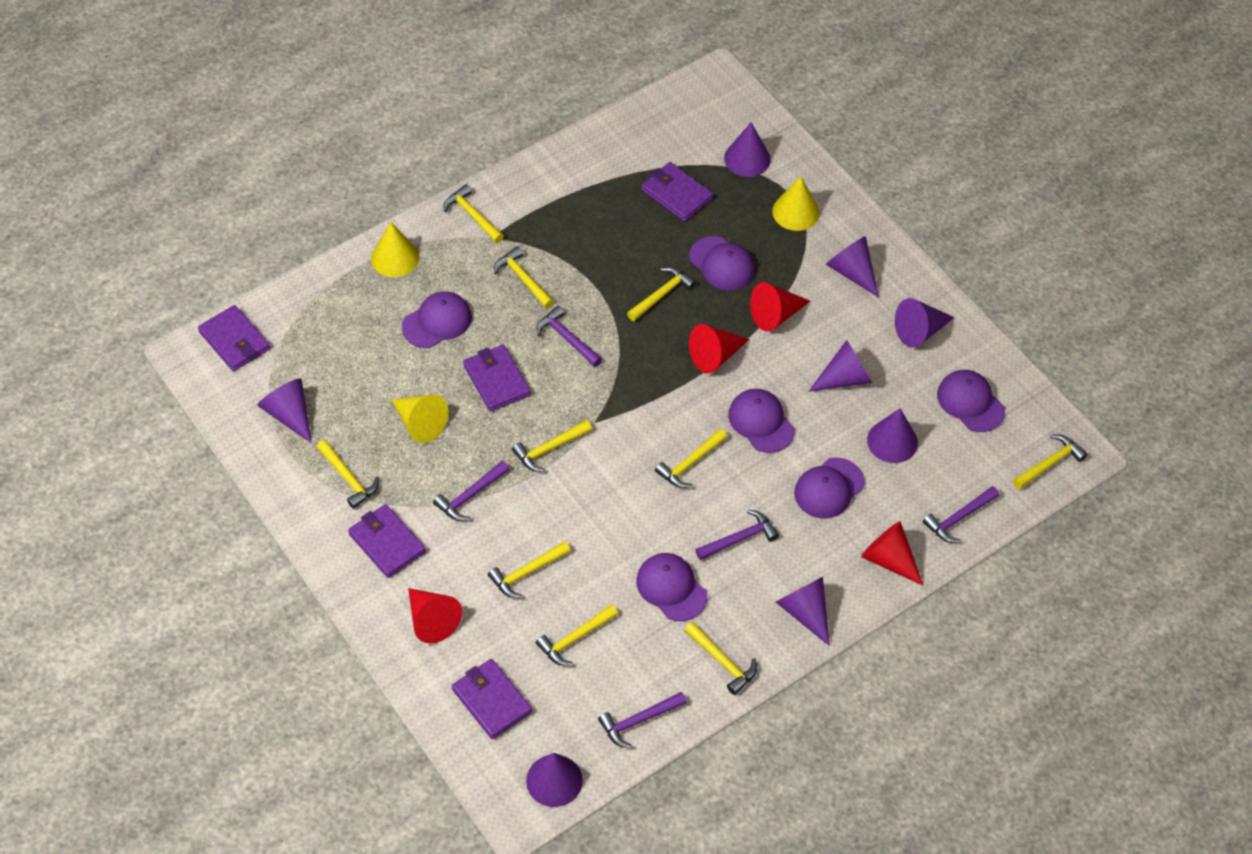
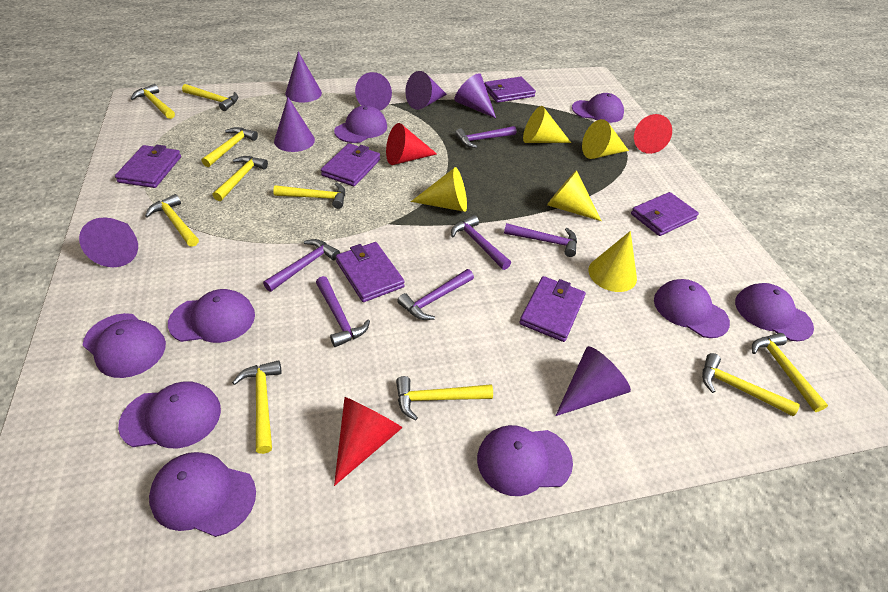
purple cap: [402,291,472,348] [636,553,707,621] [689,236,755,290] [728,389,794,453] [794,457,865,519] [937,370,1005,432] = 6 -> [83,313,166,378] [118,381,221,448] [149,452,256,537] [168,289,255,343] [334,105,387,143] [477,425,573,496] [572,93,624,123] [654,279,730,338] [735,283,814,341] = 9
purple cone: [257,378,311,443] [526,753,583,807] [724,122,771,177] [776,577,830,646] [808,340,872,392] [826,236,879,297] [867,408,918,463] [895,298,955,348] = 8 -> [79,217,138,267] [274,97,315,152] [285,52,322,103] [355,72,392,111] [405,71,447,110] [454,73,496,118] [555,346,631,416] = 7
purple hammer: [433,461,510,521] [536,306,602,367] [598,692,687,748] [695,510,779,560] [923,486,999,543] = 5 -> [263,239,340,292] [316,276,370,347] [397,269,474,320] [451,215,511,270] [455,126,516,148] [504,223,577,257] = 6
purple wallet: [198,305,270,371] [348,504,426,578] [452,659,532,739] [463,345,531,412] [641,162,713,222] = 5 -> [115,145,181,188] [321,143,380,187] [336,242,405,302] [484,77,536,103] [519,276,586,342] [631,192,699,236] = 6
red cone: [408,588,462,643] [689,324,750,373] [750,282,810,331] [861,521,923,585] = 4 -> [334,397,402,486] [386,123,437,165] [634,114,672,154] = 3
yellow cone: [371,222,419,277] [392,395,449,443] [772,176,820,231] = 3 -> [411,167,467,212] [523,106,571,143] [547,170,601,221] [582,119,629,159] [588,231,637,292] = 5

